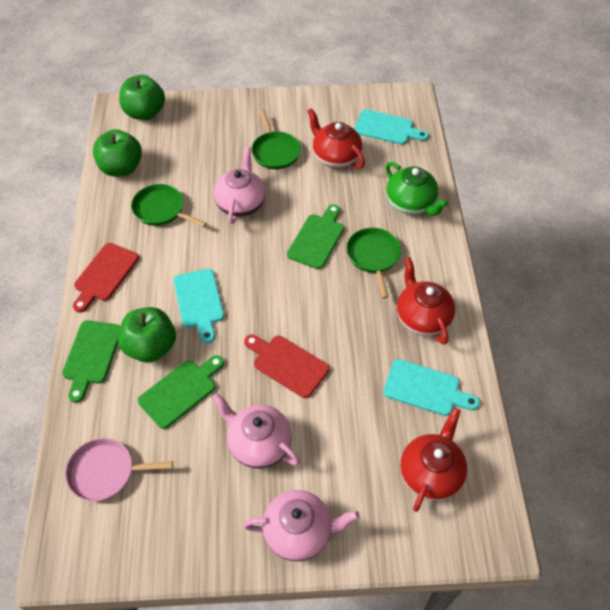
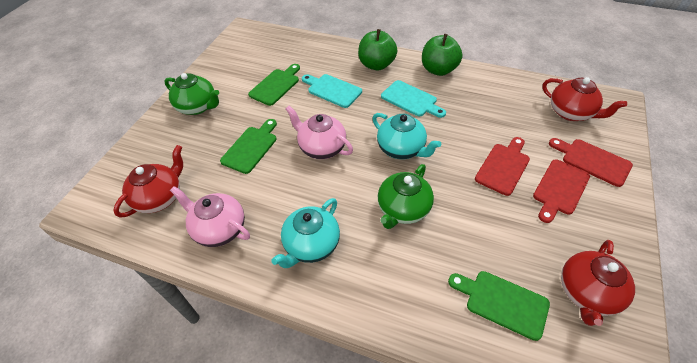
green apple: [93,129,142,177] [118,307,176,363] [119,75,165,120] = 3 -> [358,29,397,71] [422,34,462,76] = 2
green pan: [131,184,207,227] [251,109,301,169] [346,228,401,299] = 3 -> none = 0
green teapot: [385,162,448,216] = 1 -> [164,73,219,115] [378,164,434,229] = 2
pink pan: [65,438,173,501] = 1 -> none = 0
pink teapot: [212,393,300,469] [214,147,266,224] [243,490,360,561] = 3 -> [170,186,250,247] [286,106,353,159] = 2
red cutting board: [73,243,139,313] [244,334,329,398] = 2 -> [475,137,530,196] [533,159,590,223] [549,138,633,187] = 3
turquoise cutting board: [174,269,224,344] [354,109,429,145] [383,359,480,416] = 3 -> [302,74,362,108] [381,80,446,118] = 2
turquoise teapot: none = 0 -> [271,198,340,268] [372,113,441,159] = 2

